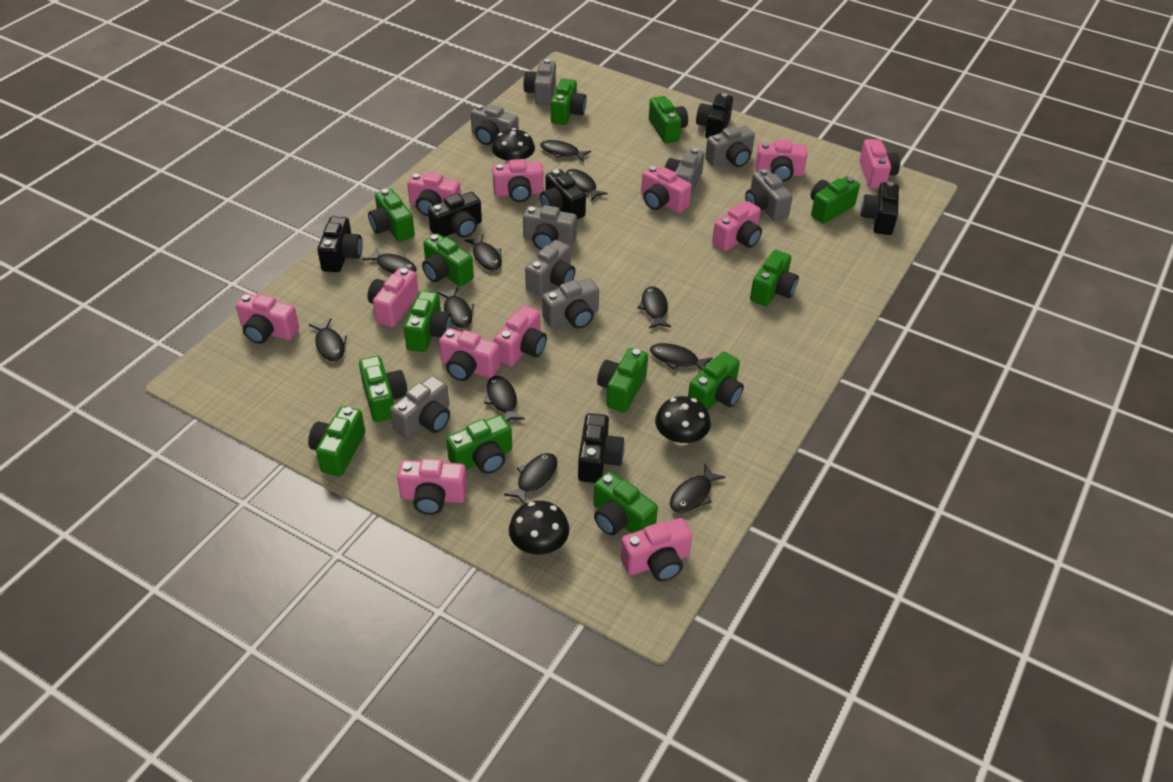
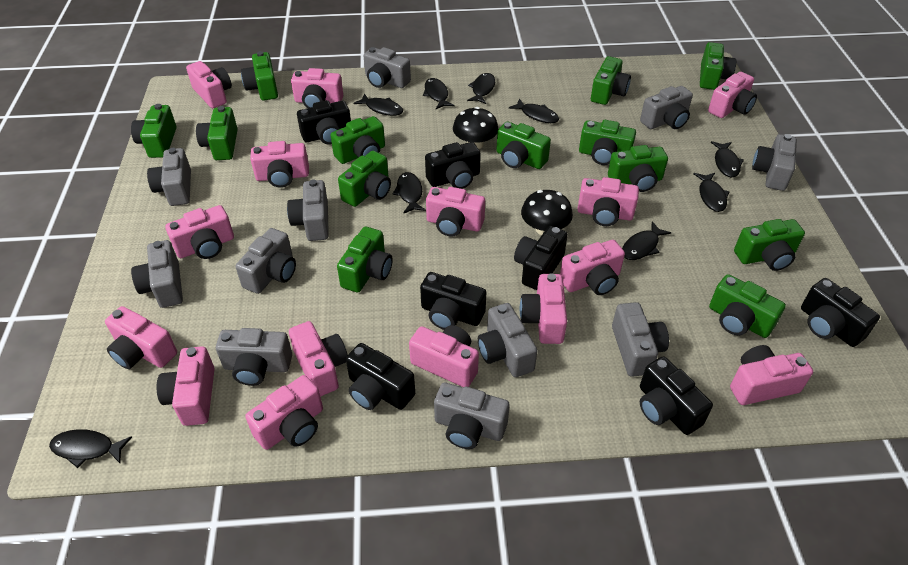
black camera: [317,216,363,272] [428,192,482,238] [540,169,586,219] [578,413,625,483] [696,93,733,139] [860,182,899,235] = 6 -> [297,100,351,145] [346,343,415,410] [420,272,486,330] [425,142,481,189] [514,226,568,290] [640,356,713,435] [801,278,880,347] = 7
black fish: [309,318,347,361] [363,248,417,274] [437,287,474,328] [464,234,502,271] [484,376,525,422] [504,453,557,504] [540,140,591,162] [566,169,608,201] [637,286,671,328] [650,343,713,370] [670,464,725,513] = 11 -> [49,429,132,468] [354,93,403,116] [393,172,426,214] [423,78,454,109] [467,73,495,104] [509,98,559,123] [622,221,671,260] [694,173,729,212] [711,141,744,178] = 9
black mushroom: [492,128,535,164] [509,501,569,555] [655,396,711,446] = 3 -> [453,107,498,149] [521,190,573,235] = 2
grey camera: [390,375,450,439] [471,104,519,145] [523,59,556,105] [523,205,577,250] [525,240,575,296] [542,278,599,329] [665,148,704,194] [705,126,755,167] [745,169,793,221] = 9 -> [131,240,183,308] [147,148,191,206] [216,328,292,386] [235,228,296,294] [287,180,329,241] [364,47,411,88] [434,383,510,449] [478,303,538,377] [612,302,669,377] [640,86,693,129] [752,134,797,191] = 11
pink camera: [236,293,299,344] [367,268,419,327] [397,459,467,515] [407,172,461,216] [439,328,501,381] [492,159,544,202] [494,305,547,366] [620,518,692,581] [641,165,692,213] [712,201,762,251] [755,140,807,182] [859,139,900,188] = 12 -> [105,306,177,369] [156,346,215,426] [165,205,234,259] [186,61,232,108] [245,375,323,450] [250,141,309,188] [289,321,348,397] [291,68,343,108] [409,325,479,387] [426,187,485,237] [520,273,567,344] [560,240,625,295] [577,177,639,226] [708,72,757,118] [730,345,813,405] = 15

